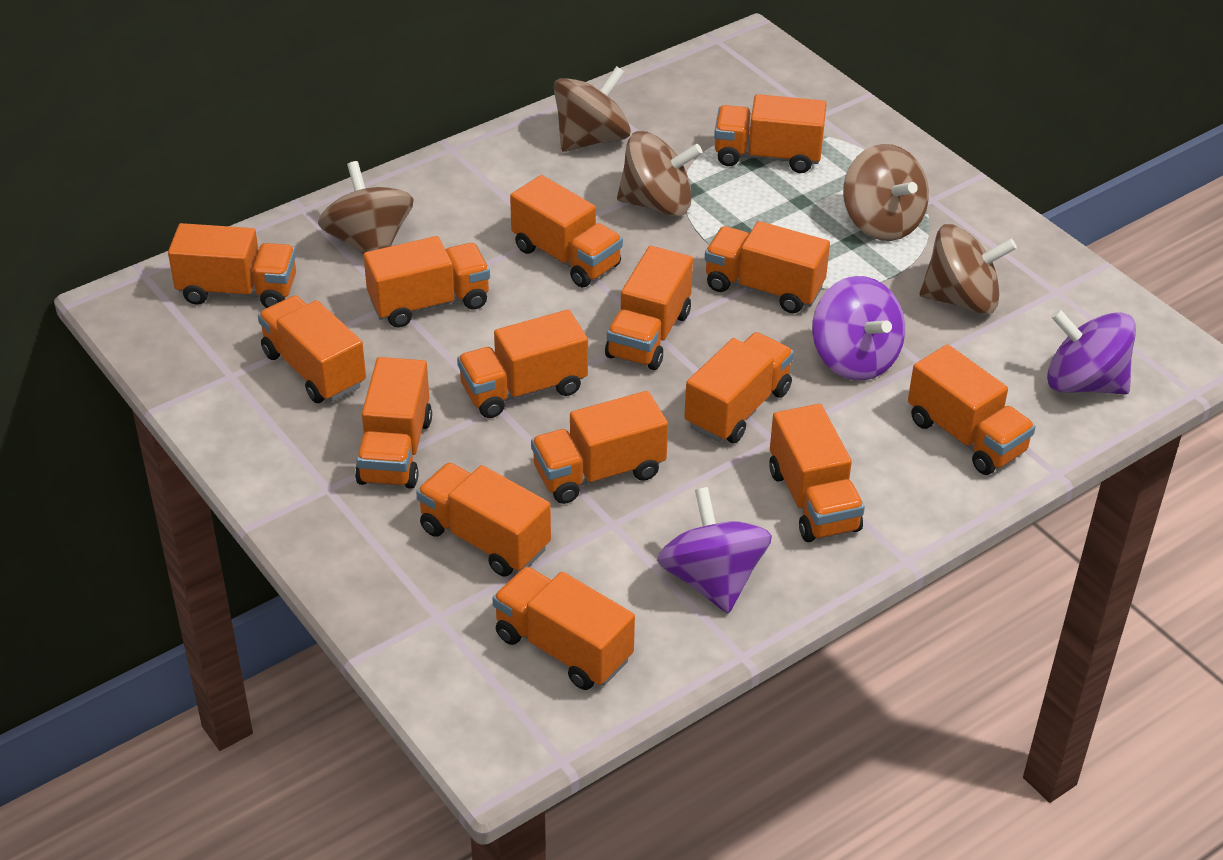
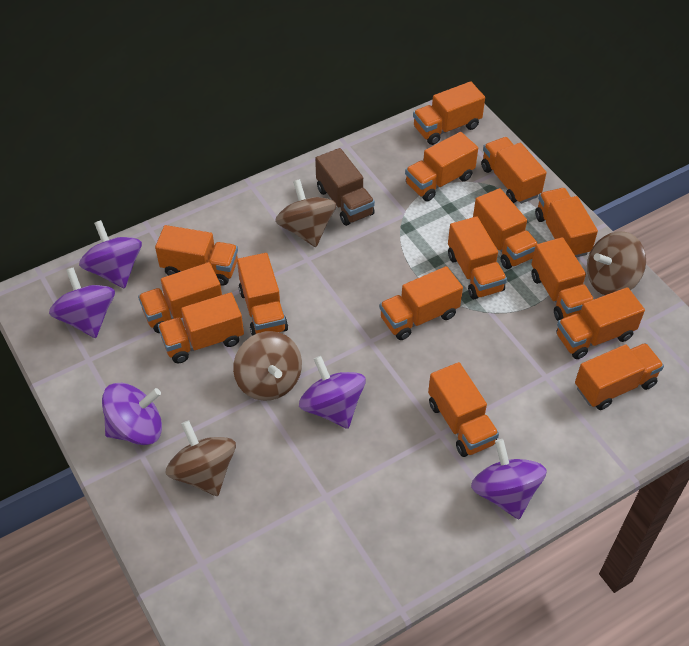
brown spinning top: [318,161,414,255] [554,66,631,152] [617,131,702,216] [843,144,929,241] [919,224,1017,314] = 5 -> [165,420,236,496] [233,331,302,401] [275,179,337,247] [587,231,646,295] = 4
brown truck: none = 0 -> [315,148,375,226] = 1
purple spinning top: [657,487,772,614] [812,276,905,381] [1047,309,1136,395] = 3 -> [49,267,115,338] [79,220,142,289] [102,383,162,445] [299,356,366,429] [471,439,547,519] = 5

